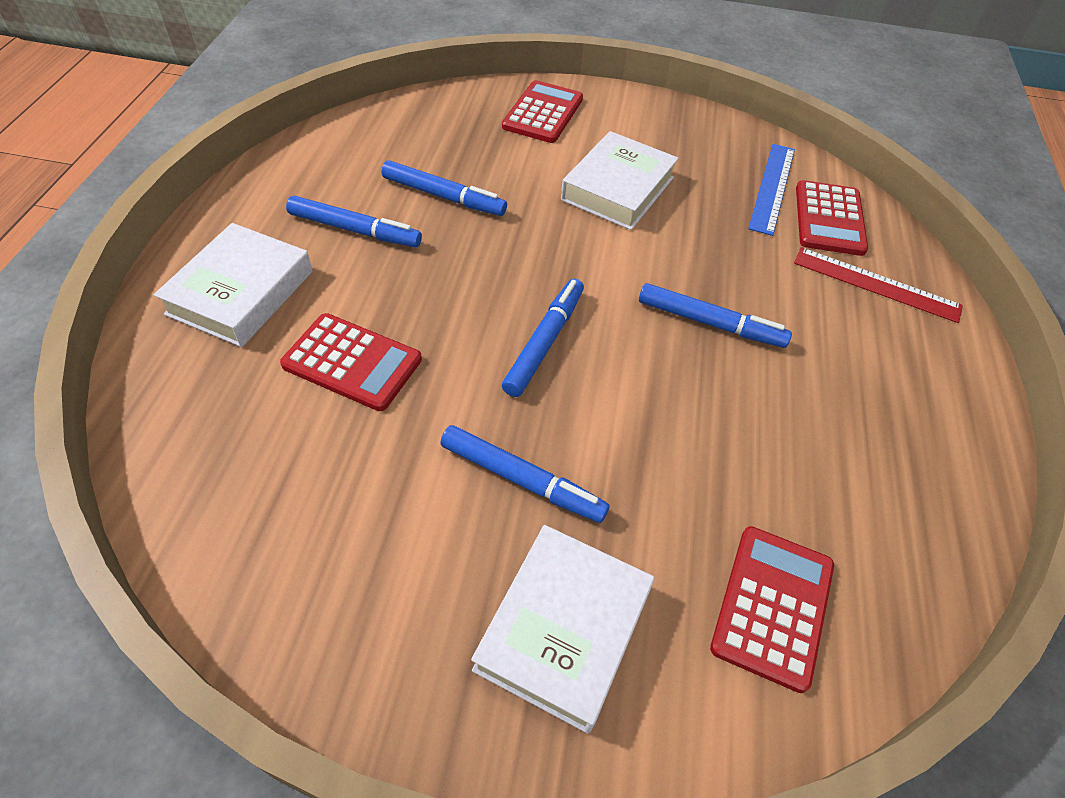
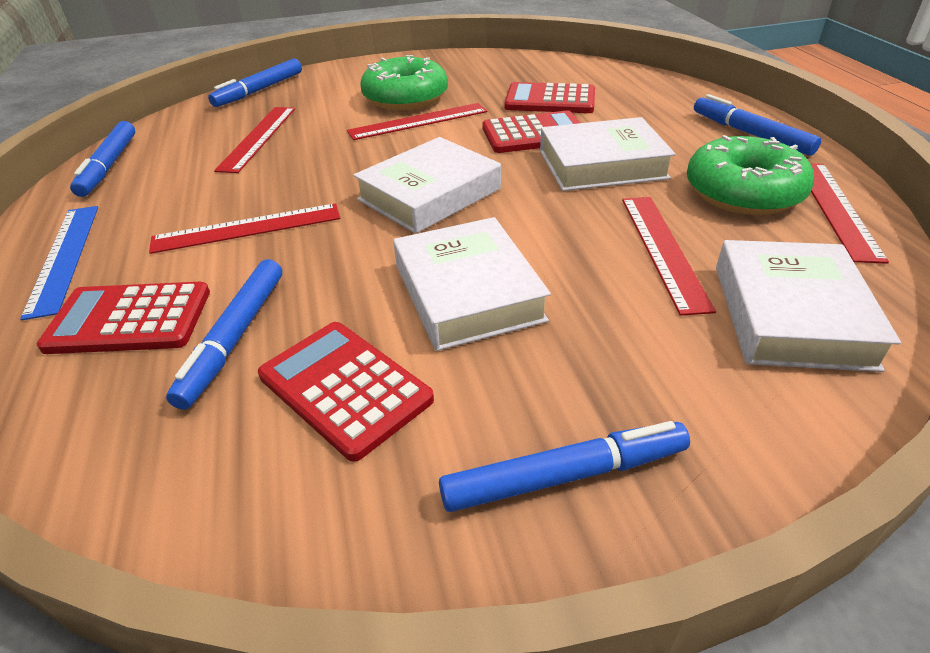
green donut: none = 0 -> [360,55,448,110] [687,135,814,215] = 2
red ruler: [794,247,963,323] = 1 -> [149,203,340,254] [214,107,295,173] [347,103,488,140] [622,197,716,316] [810,163,889,264] = 5
white book: [154,223,313,347] [471,525,654,734] [561,131,679,230] = 3 -> [353,137,501,234] [393,217,551,351] [540,117,676,191] [716,240,901,372] = 4

